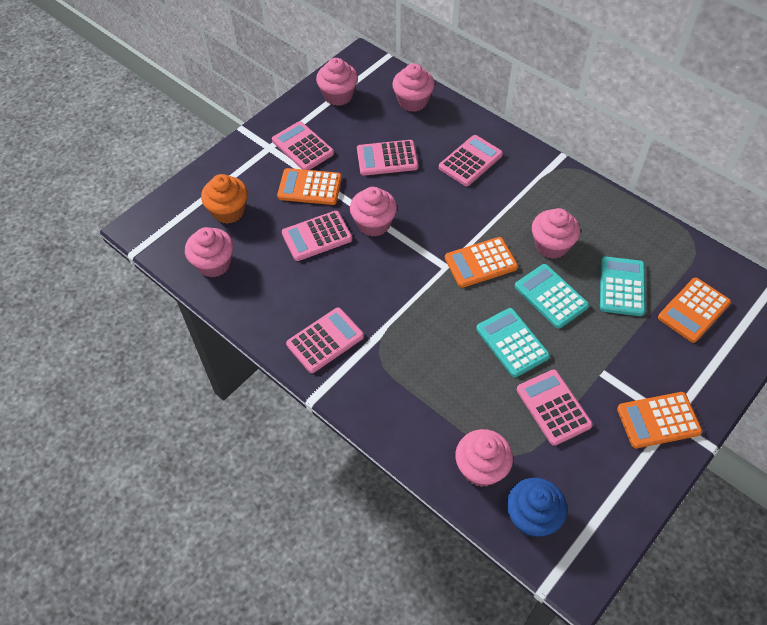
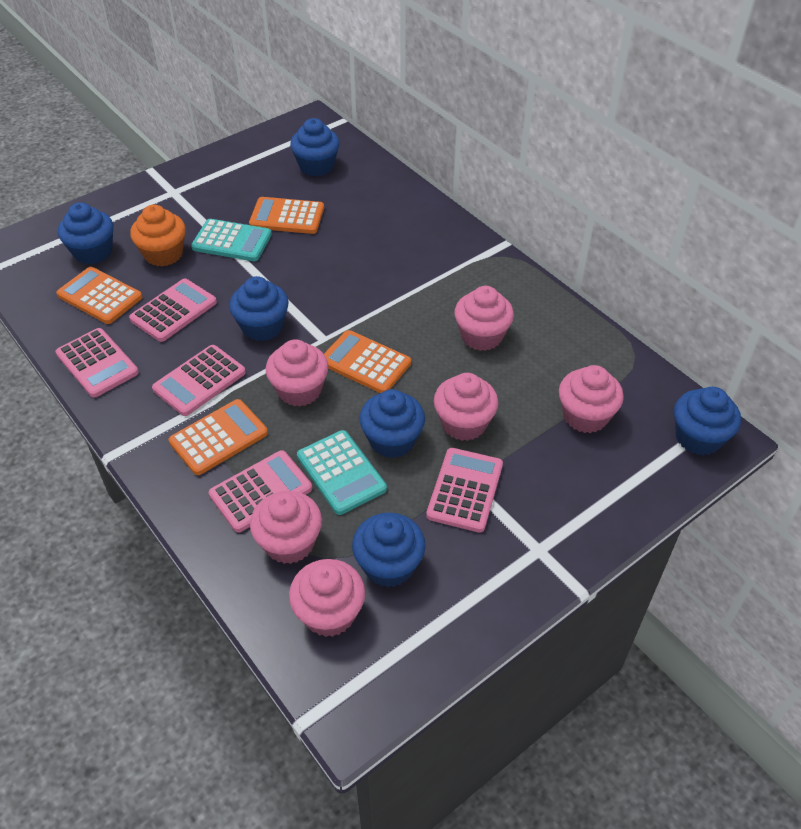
blue cupcake: [507,478,567,537] = 1 -> [58,202,113,264] [229,276,289,341] [290,118,340,176] [352,513,426,587] [359,389,425,458] [674,387,741,455] = 6
pink calculator: [272,121,334,170] [282,211,352,261] [286,307,364,373] [357,140,418,176] [439,135,503,186] [517,370,593,446] = 6 -> [55,328,139,398] [129,279,217,342] [152,345,246,416] [209,450,312,532] [426,448,503,533] = 5
turquoise calculator: [476,308,550,377] [515,264,589,329] [600,256,645,316] = 3 -> [191,219,272,261] [297,430,387,515] = 2

